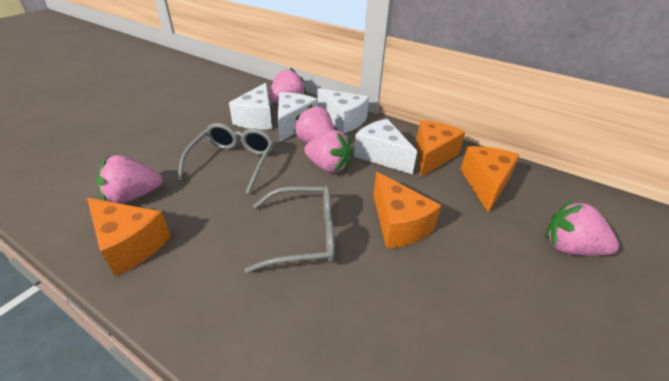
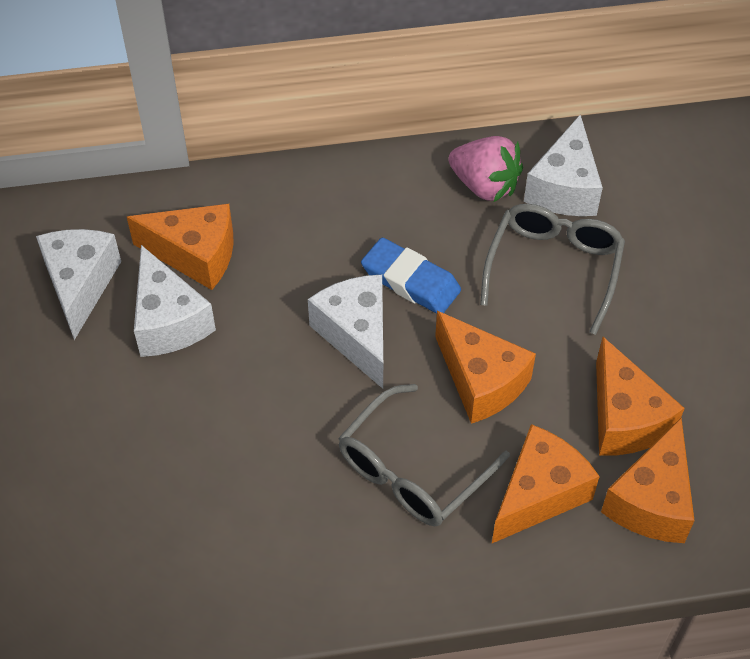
blue eraser: none = 0 -> [361,238,461,314] = 1
orange cheese: [87,198,171,276] [373,172,442,249] [416,120,465,177] [460,146,520,212] = 4 -> [127,204,234,290] [435,311,536,424] [492,424,600,543] [596,337,685,456] [601,418,694,543] = 5
pink strawberry: [97,155,162,204] [269,67,306,104] [294,105,334,143] [304,130,353,173] [545,200,619,256] = 5 -> [448,136,523,202] = 1

